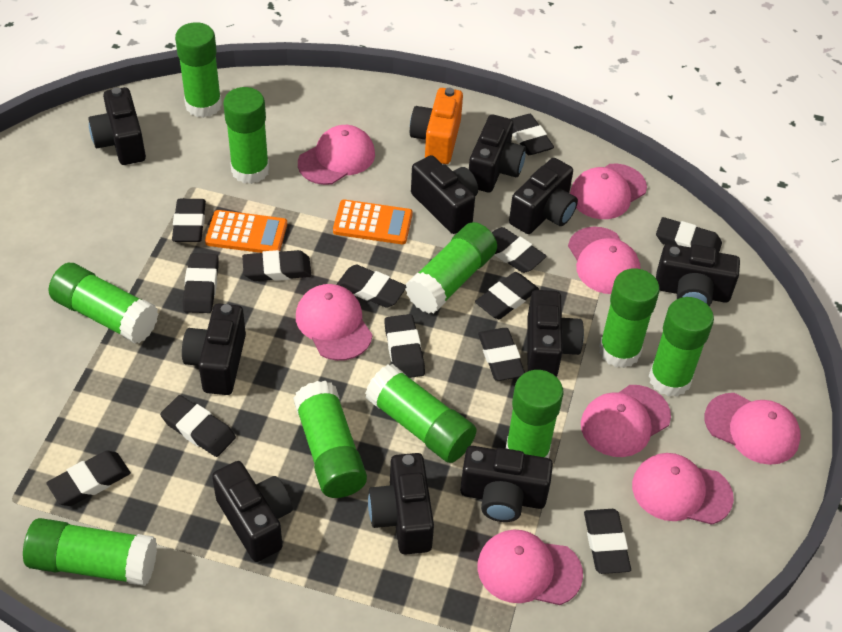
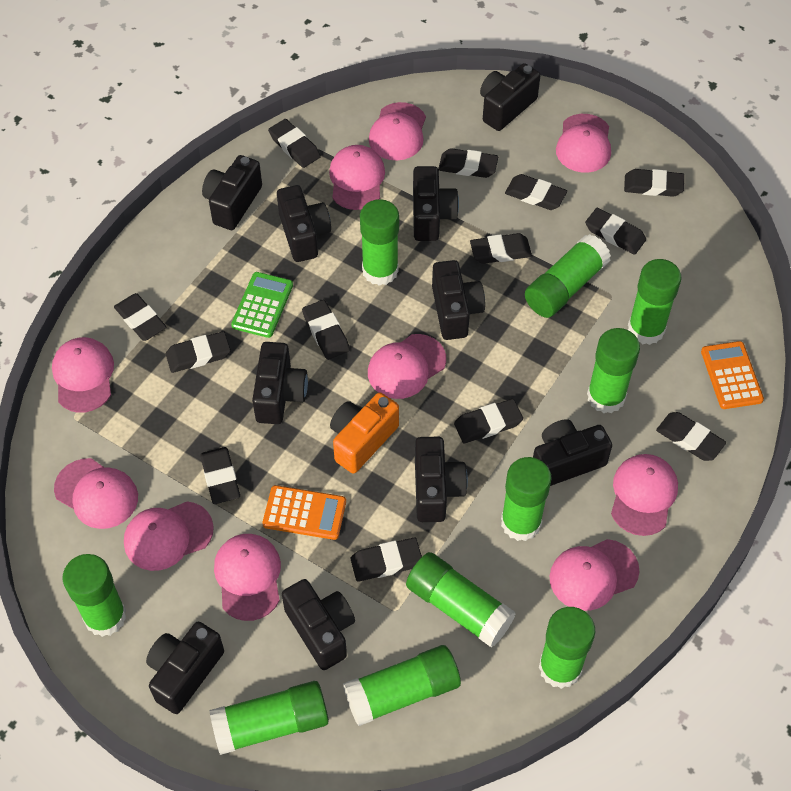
green calculator: none = 0 -> [231,272,293,338] = 1
pink cap: [296,284,372,361] [298,125,375,185] [477,529,583,605] [568,227,640,294] [570,164,647,219] [581,385,671,457] [632,453,734,525] [704,393,801,465] = 8 -> [52,337,114,413] [54,458,138,529] [124,501,214,571] [214,534,281,621] [329,145,385,210] [368,334,446,399] [369,102,426,160] [550,539,640,611] [556,114,611,173] [611,454,678,536] = 10

